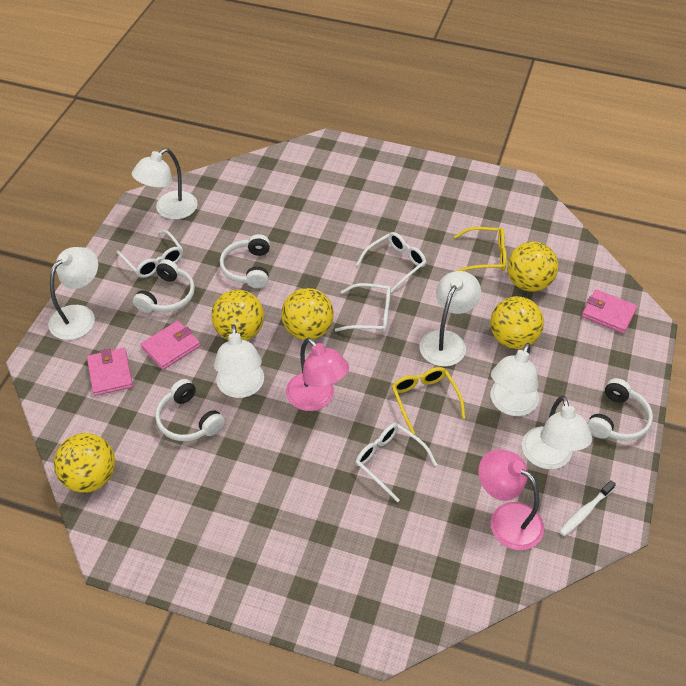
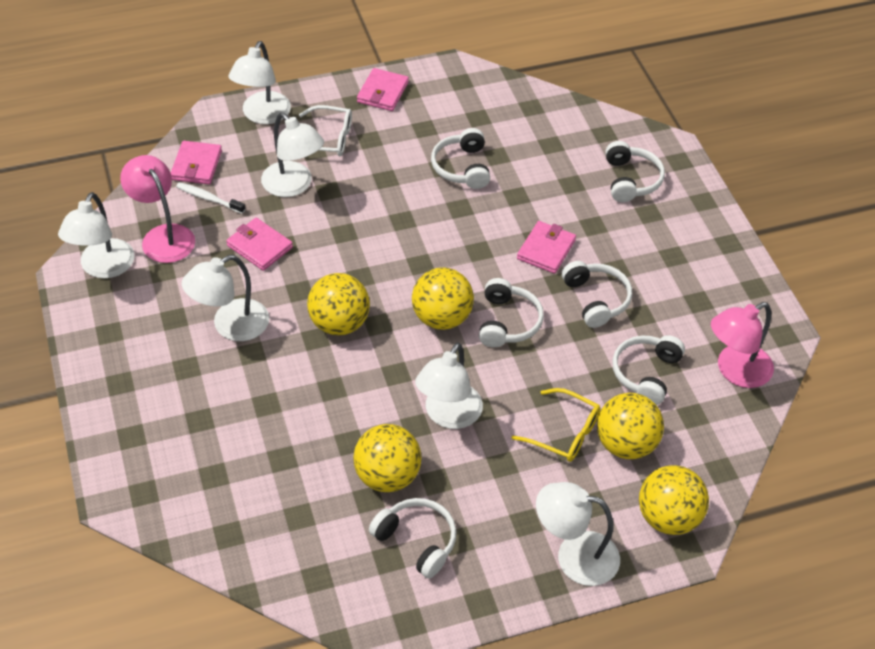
pink wallet: [87,348,133,396] [141,321,200,370] [582,289,637,334] = 3 -> [171,141,222,184] [226,218,293,271] [357,68,409,111] [517,221,576,274] = 4
white glasses: [116,230,183,278] [335,283,391,333] [356,232,426,293] [356,423,437,502] = 4 -> [299,105,352,157] = 1
white headphones: [133,259,195,313] [155,379,225,441] [220,234,270,288] [587,378,653,441] = 4 -> [369,498,457,578] [431,128,490,189] [479,278,544,347] [562,261,632,328] [605,141,665,202] [612,335,685,405] = 6
yellow glasses: [392,367,465,434] [454,227,507,271] = 2 -> [512,388,601,462] = 1

